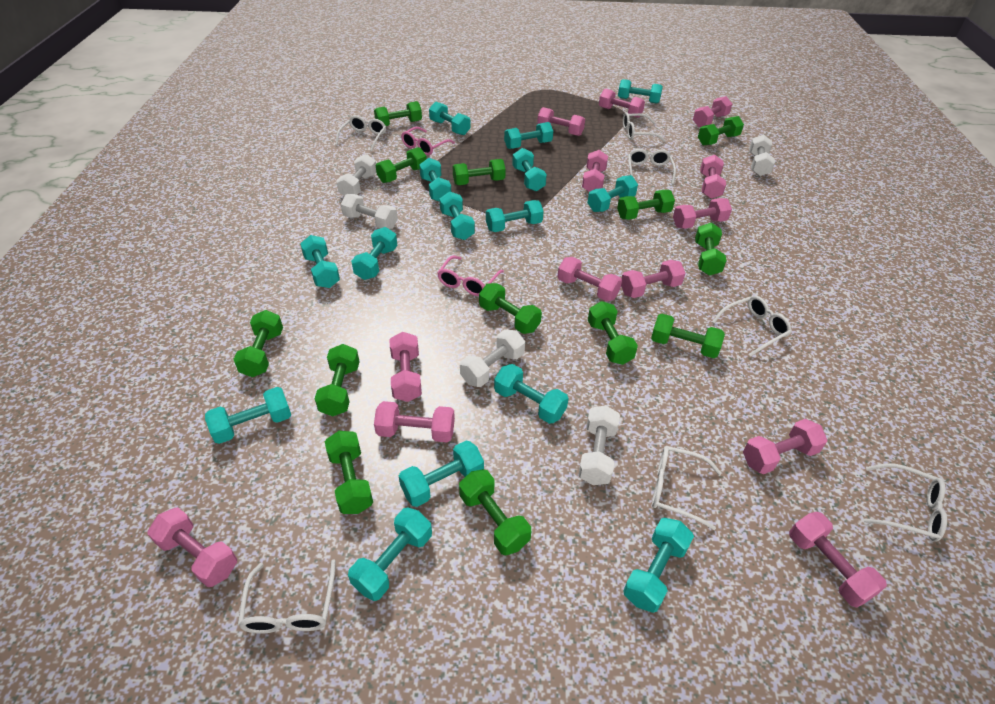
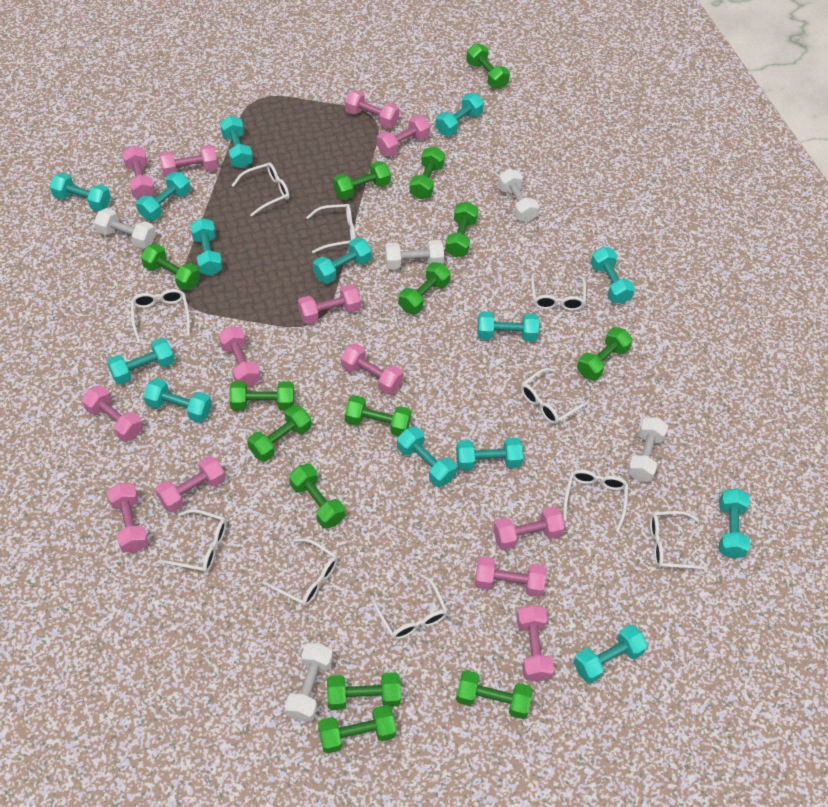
green dumbbell: [233,310,283,377] [315,344,360,416] [325,431,373,514] [374,101,422,126] [376,147,427,183] [453,159,506,185] [459,469,531,555] [479,283,542,334] [588,301,638,365] [617,190,675,220] [651,314,725,358] [695,223,727,276] [698,116,744,146] = 13 -> [141,244,200,291] [229,381,294,410] [247,405,311,462] [289,464,345,529] [318,705,396,754] [327,672,401,710] [333,161,391,200] [345,395,411,436] [398,262,451,314] [410,147,445,199] [445,202,478,257] [456,670,533,719] [466,44,510,89] [577,327,632,380] = 14
pink glasses: [401,127,455,155] [437,256,504,296] = 2 -> none = 0
turquoise dumbbell: [205,387,291,444] [300,235,340,288] [348,508,432,601] [351,227,397,280] [399,441,484,507] [419,158,451,202] [429,102,471,135] [440,191,475,240] [486,200,544,232] [494,364,569,424] [504,122,553,149] [512,148,547,191] [587,175,638,212] [618,79,663,104] [623,518,694,613] = 15 -> [50,173,111,211] [107,338,175,385] [136,172,190,221] [144,378,212,423] [190,218,223,276] [220,116,253,168] [313,238,372,284] [397,426,457,487] [435,93,484,136] [456,438,523,470] [477,312,539,341] [573,625,648,684] [591,247,635,304] [719,488,750,558] = 14
white glasses: [238,560,336,634] [336,115,386,152] [623,112,665,142] [628,149,676,184] [652,446,722,530] [712,296,792,357] [864,463,947,542] = 7 -> [131,289,190,343] [158,509,227,573] [232,162,290,217] [262,538,338,606] [306,204,356,253] [371,574,448,640] [521,368,589,424] [531,273,586,311] [563,470,629,532] [650,511,708,570] = 10

